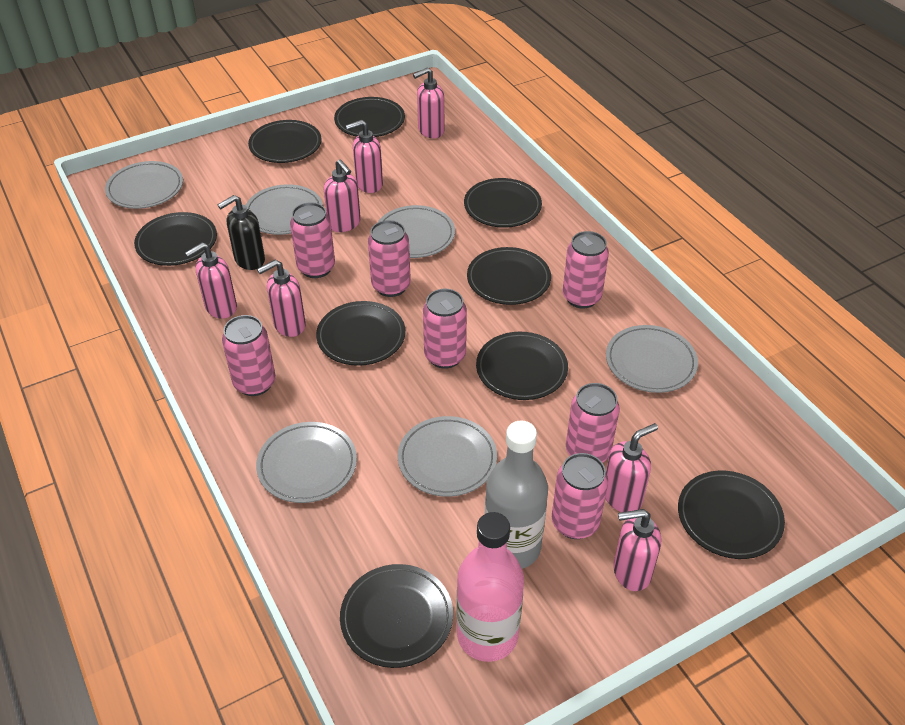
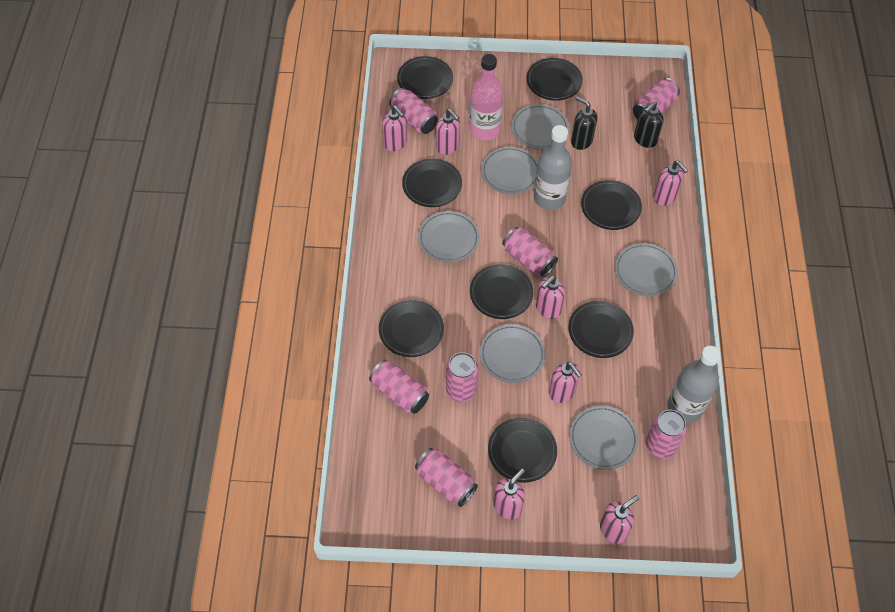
black plate: [134,212,217,266] [248,120,322,163] [316,301,406,366] [334,97,405,137] [340,564,453,668] [464,178,542,228] [467,247,551,305] [476,332,568,400] [678,471,785,559] = 9 -> [379,300,444,357] [397,56,453,99] [402,159,462,207] [470,264,533,319] [488,417,557,483] [527,58,583,101] [568,301,634,358] [581,180,642,230] = 8
black soap dispenser: [217,195,265,270] = 1 -> [571,96,597,150] [634,101,663,148] = 2
grey bottle: [485,420,548,569] = 1 -> [534,125,572,210] [667,346,721,423] = 2

